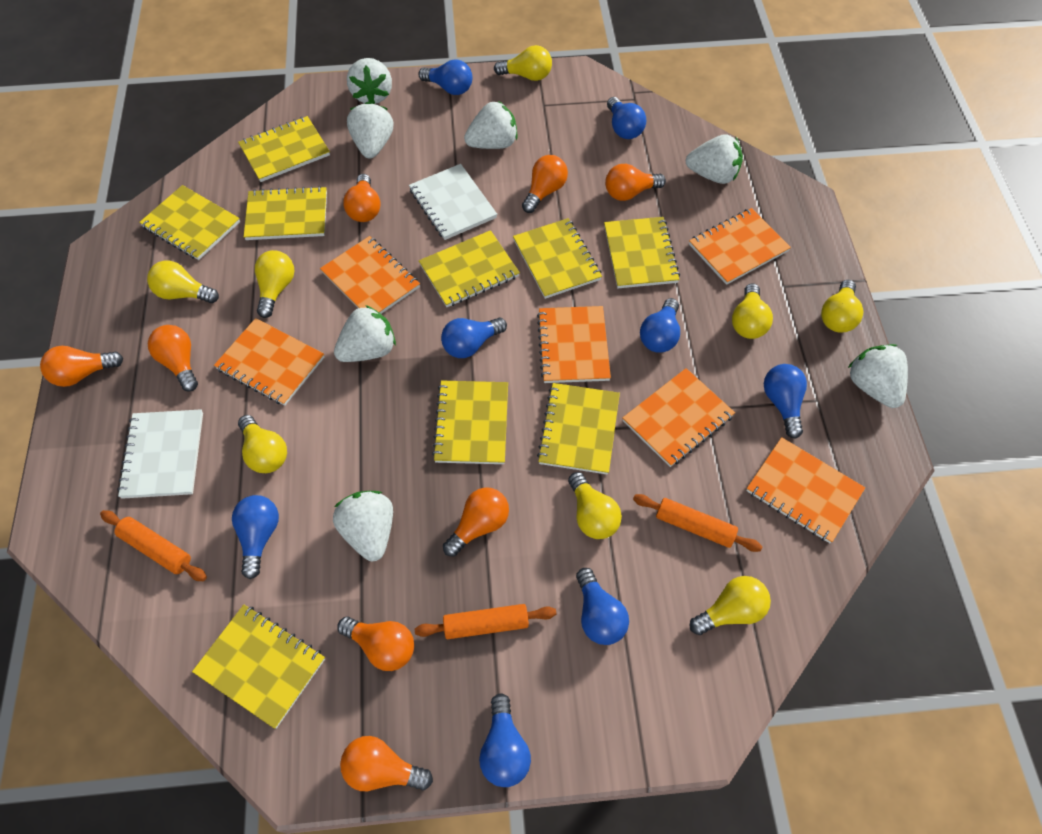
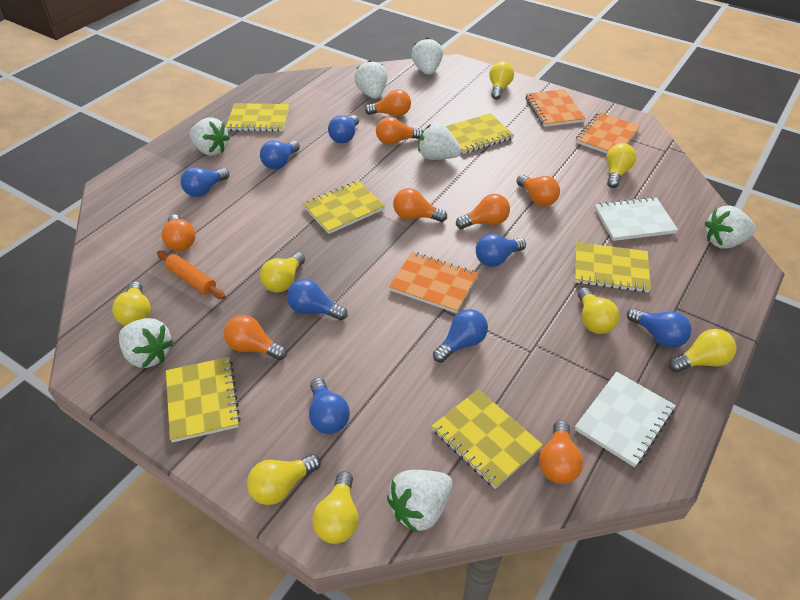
orange notebook: [214,318,325,406] [320,236,420,314] [537,306,611,383] [623,368,735,467] [689,208,791,285] [746,437,865,543] = 6 -> [389,252,478,313] [525,89,586,127] [576,112,640,154] = 3
orange rolling pin: [100,510,207,581] [415,604,556,639] [633,494,763,552] = 3 -> [157,250,226,299] = 1
yellow notebook: [139,185,240,260] [192,605,325,729] [238,116,330,182] [243,186,327,240] [419,230,520,307] [432,381,508,464] [513,218,602,299] [537,383,620,475] [604,217,680,288] = 9 -> [166,357,241,443] [226,103,289,132] [303,181,385,234] [432,389,543,489] [445,113,514,154] [575,242,651,293] = 6

